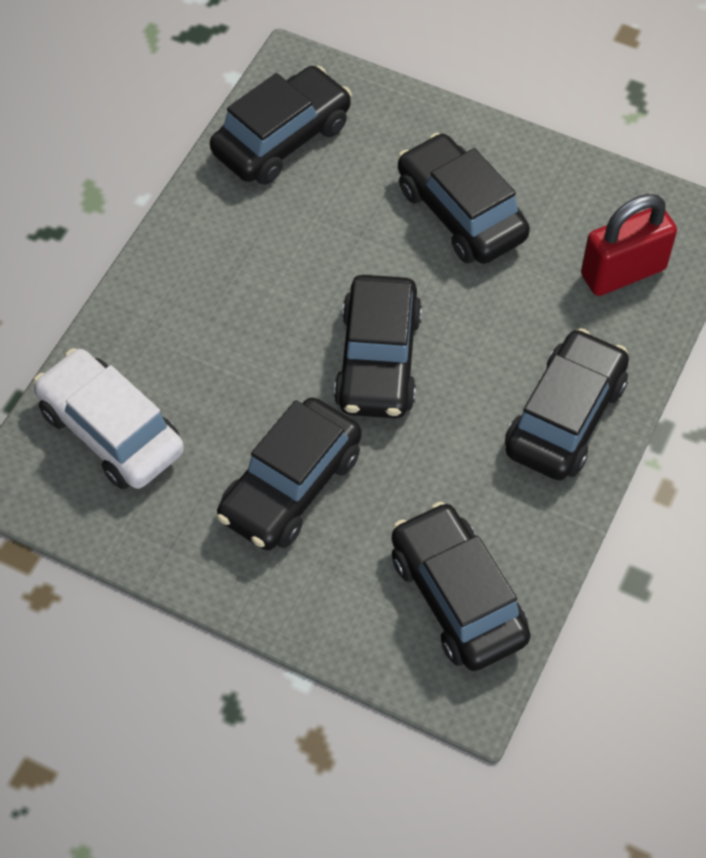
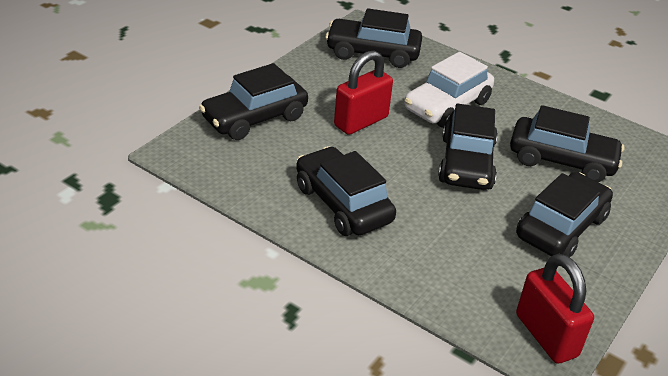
red padlock: [581,194,677,296] = 1 -> [334,50,393,135] [516,254,594,364] = 2

